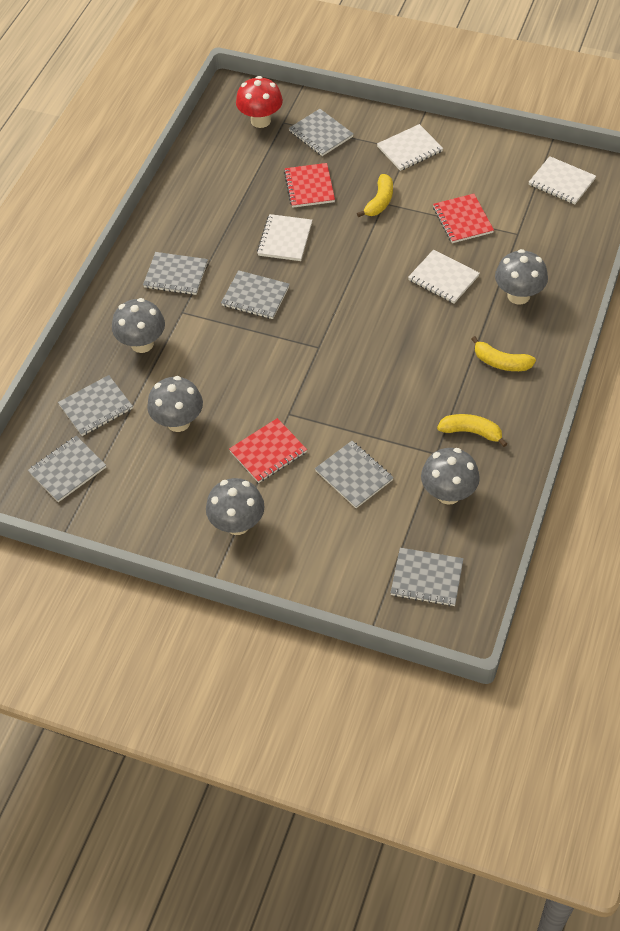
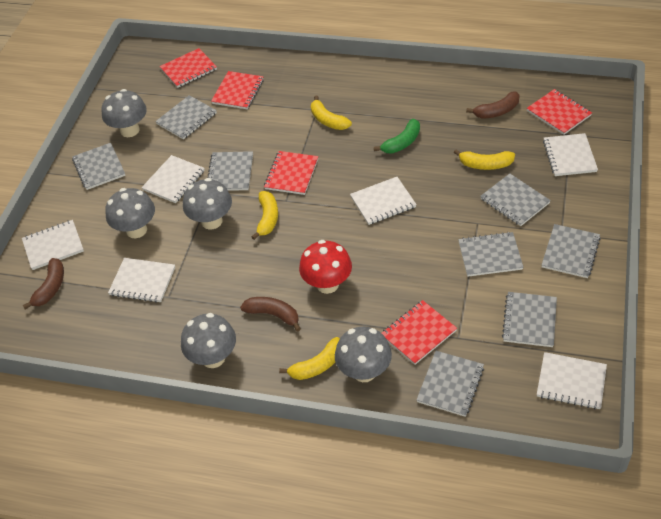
brown banana: none = 0 -> [23,258,64,309] [240,297,301,332] [466,91,520,119] = 3
green banana: none = 0 -> [374,119,420,154] = 1
grey notebook: [28,436,106,502] [58,375,133,436] [143,252,208,295] [221,270,290,319] [289,109,353,156] [315,441,394,508] [390,548,464,606] = 7 -> [72,143,126,190] [155,95,217,140] [207,151,253,191] [416,351,484,417] [458,232,523,277] [480,174,551,226] [502,292,557,347] [542,224,600,278] = 8
red notebook: [229,418,307,483] [284,163,335,208] [433,194,494,243] = 3 -> [160,48,217,88] [211,71,264,109] [264,151,318,195] [382,300,457,365] [527,89,592,135] = 5
white notebook: [257,214,312,261] [377,124,443,171] [408,250,480,303] [529,156,596,204] = 4 -> [22,220,84,270] [108,258,175,303] [141,155,205,203] [350,177,417,225] [537,352,607,409] [543,133,598,176] = 6
yellow banana: [357,174,393,217] [437,414,507,447] [472,336,536,371] = 3 -> [251,191,278,240] [279,337,340,380] [311,96,352,130] [454,150,515,170] = 4

